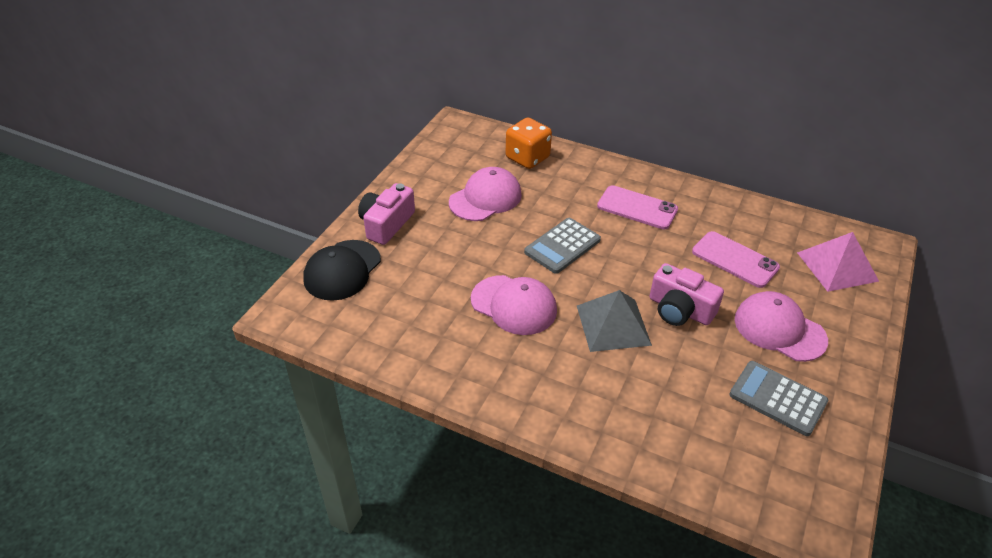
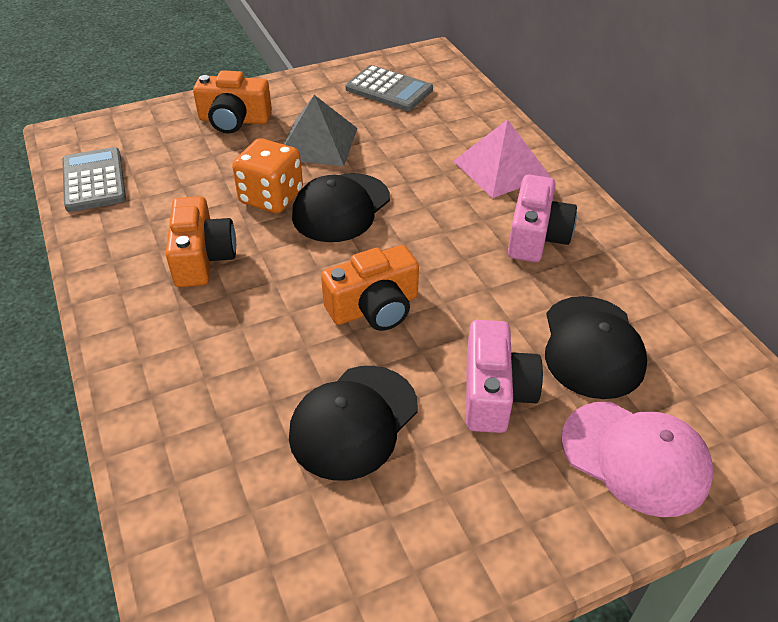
black cap: [303,240,381,301] = 1 -> [289,366,418,481] [292,173,390,242] [545,296,647,399] = 3
orange camera: none = 0 -> [166,196,236,287] [193,70,272,134] [321,245,419,331] = 3
pink cap: [449,167,522,221] [471,275,557,335] [735,291,828,362] = 3 -> [561,402,714,517] = 1
pink phone: [597,185,678,229] [692,231,780,288] = 2 -> none = 0

